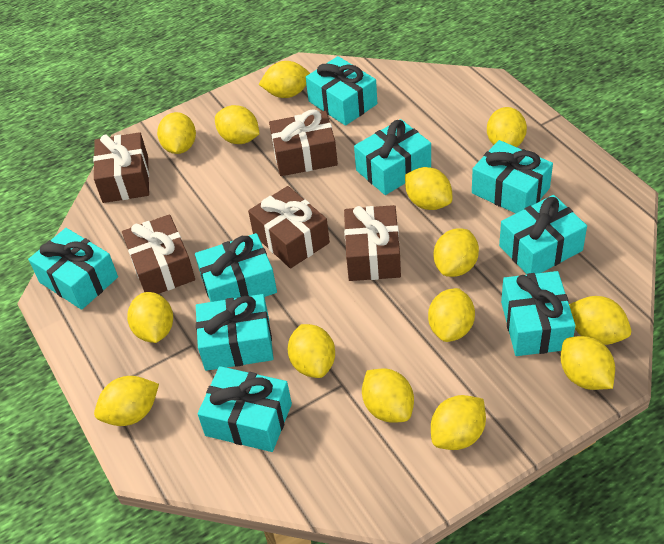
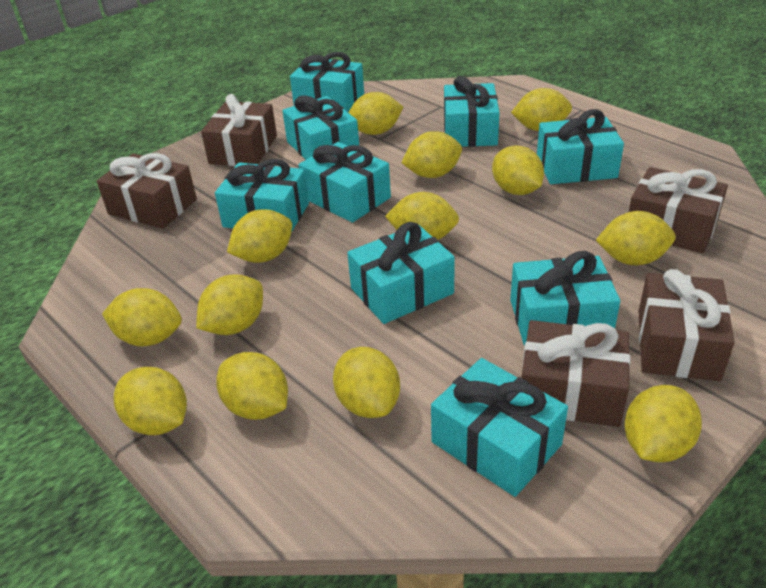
yellow lemon: [94,376,159,426] [127,292,173,343] [157,112,196,154] [215,105,259,144] [259,61,310,98] [288,324,335,378] [362,369,414,423] [405,167,453,210] [428,288,475,342] [431,395,486,450] [434,228,479,277] [487,107,527,147] [561,336,615,390] [569,296,631,345] = 14 -> [102,288,182,346] [113,367,187,435] [196,274,263,335] [216,352,288,420] [227,209,292,263] [333,347,400,418] [349,92,403,135] [385,192,459,240] [402,131,462,178] [492,145,544,195] [511,88,572,131] [596,211,676,265] [625,385,702,462] = 13

